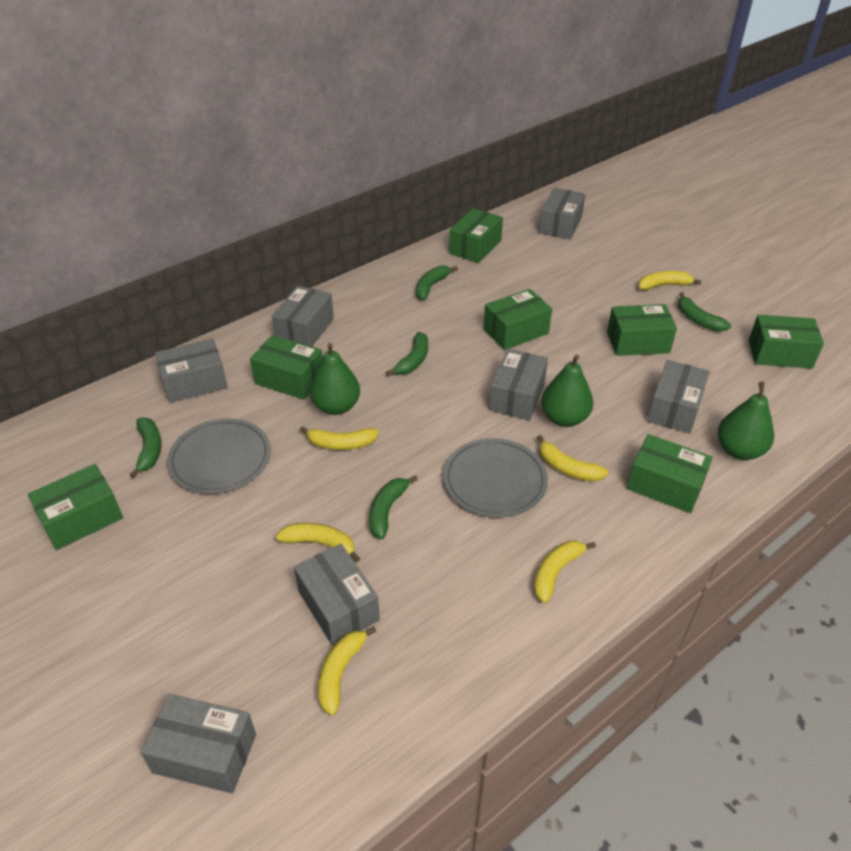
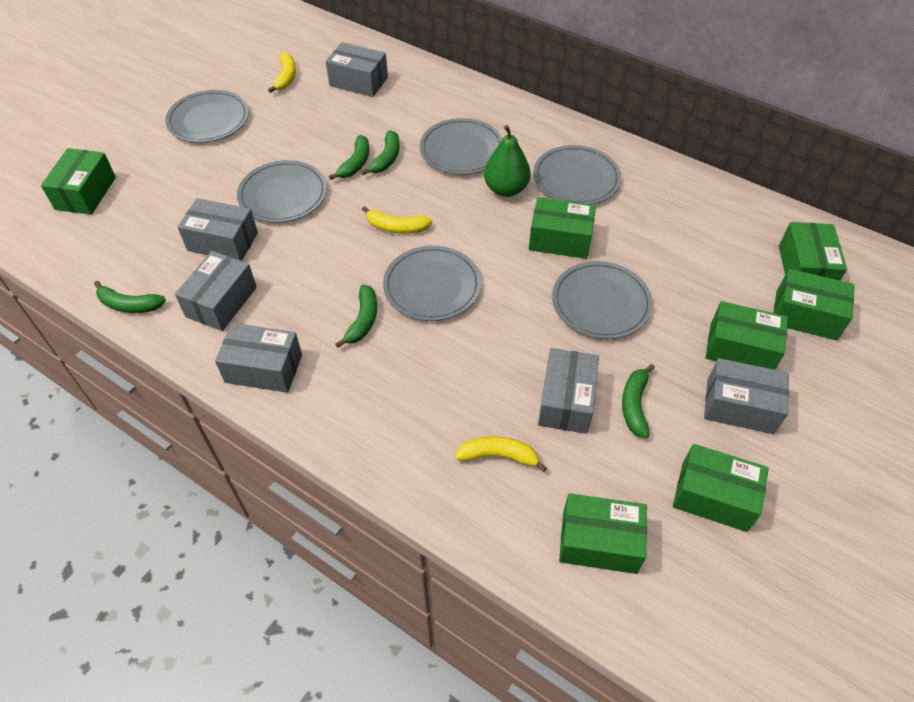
green pear: [310,343,360,415] [541,354,593,427] [718,382,774,460] = 3 -> [484,125,531,197] = 1
grey box: [140,694,256,794] [155,338,228,403] [272,286,334,347] [294,544,380,646] [489,349,548,420] [539,188,585,240] [647,360,710,434] = 7 -> [175,251,257,331] [178,198,258,261] [215,323,302,393] [326,42,388,97] [538,348,599,434] [704,358,789,434] = 6
grey plate: [167,418,271,494] [443,438,548,518] = 2 -> [165,90,249,143] [237,160,327,223] [383,246,481,321] [420,118,503,175] [533,145,621,205] [552,261,653,339] = 6
yellow banana: [276,523,360,562] [300,426,379,450] [318,626,377,716] [534,541,596,603] [537,435,609,481] [638,271,701,290] = 6 -> [268,52,296,93] [362,206,432,234] [455,436,547,472] = 3

